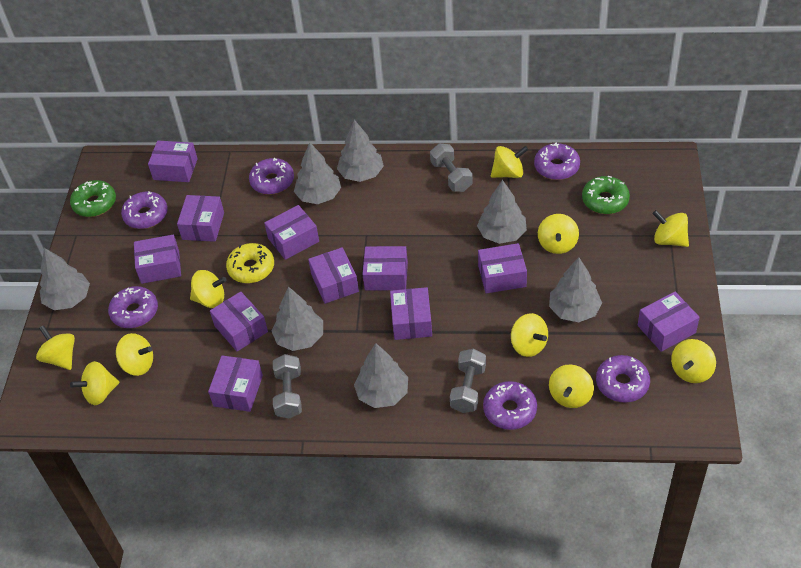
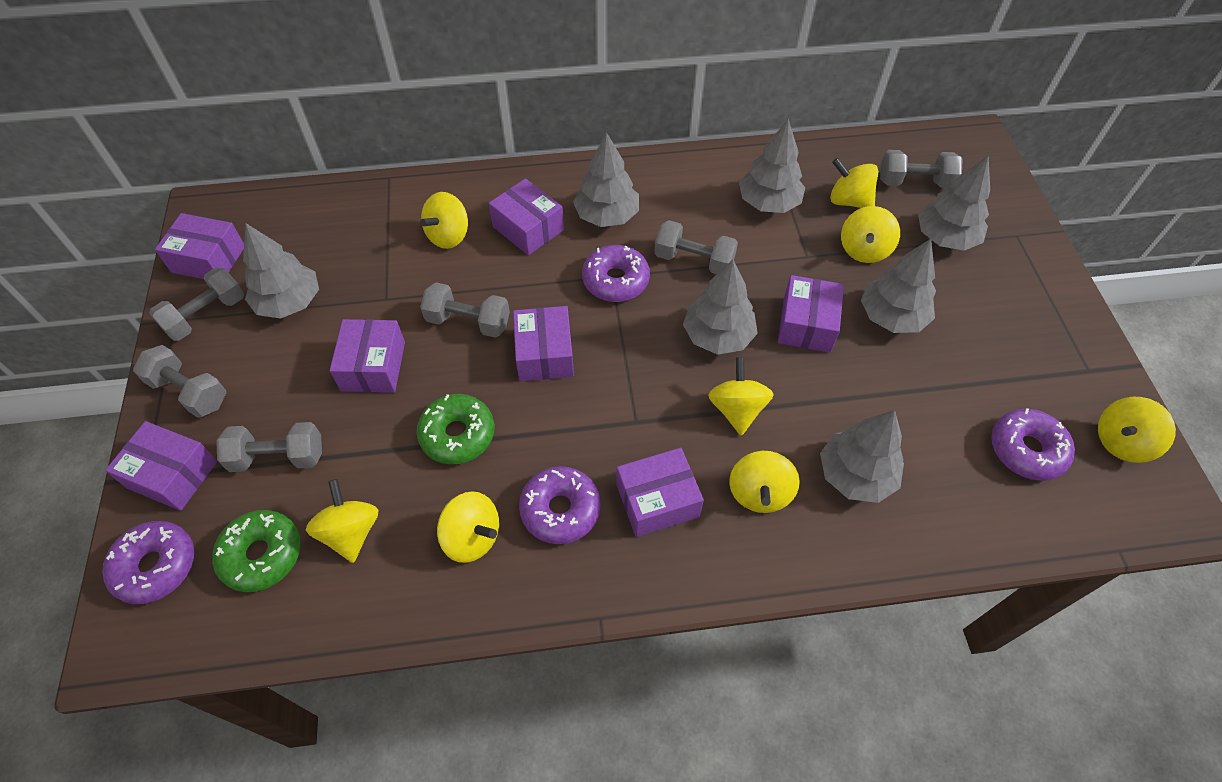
grey dumbbell: [273,354,302,419] [430,144,473,192] [450,349,486,413] = 3 -> [133,345,226,418] [149,267,244,341] [216,422,322,472] [420,282,510,338] [654,220,738,274] [880,150,963,188] = 6
purple box: [134,234,181,284] [148,141,198,182] [177,195,224,242] [208,355,263,412] [210,291,268,351] [264,205,319,260] [308,247,359,304] [362,246,408,290] [390,287,432,340] [478,243,527,294] [638,292,700,352] = 11 -> [105,421,217,511] [155,213,244,279] [330,319,405,393] [489,178,564,255] [513,306,574,382] [616,448,704,537] [778,275,844,353] = 7
purple donut: [108,286,158,328] [121,191,168,229] [249,158,294,195] [483,381,537,430] [534,143,580,180] [596,355,650,403] = 6 -> [102,521,194,604] [519,466,601,544] [582,245,650,302] [991,408,1075,481] = 4
yellow donut: [226,243,274,283] = 1 -> none = 0
yellow spinning top: [36,325,75,370] [70,361,120,405] [116,333,153,376] [190,270,227,308] [491,146,528,178] [511,313,548,357] [538,214,579,254] [549,364,594,408] [652,210,689,247] [671,339,716,383] = 10 -> [306,479,379,563] [420,192,468,249] [437,491,499,563] [708,357,774,436] [729,451,800,513] [830,158,879,208] [841,206,900,263] [1098,396,1176,463] = 8

